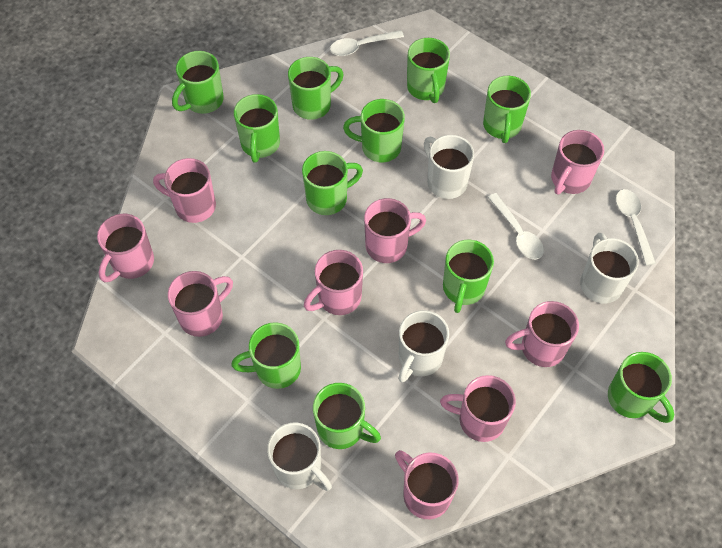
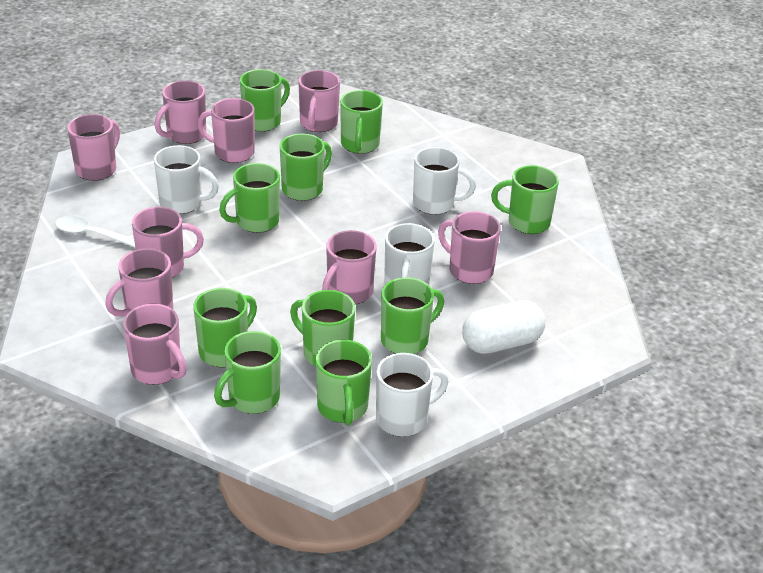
green mug: [172,51,224,114] [231,322,301,389] [234,94,280,162] [288,57,344,120] [302,151,363,215] [313,383,381,449] [343,99,405,162] [407,38,450,103] [443,239,494,313] [483,76,531,143] [608,352,674,423] = 11 -> [193,288,257,367] [214,331,281,414] [219,163,280,233] [240,69,290,132] [280,134,332,201] [290,290,355,366] [316,340,372,425] [340,90,383,154] [381,277,444,354] [491,165,559,234] = 10
white capsule: none = 0 -> [462,300,545,354] = 1
white spoon: [330,30,404,56] [488,193,544,260] [616,189,656,266] = 3 -> [55,216,135,247] = 1

